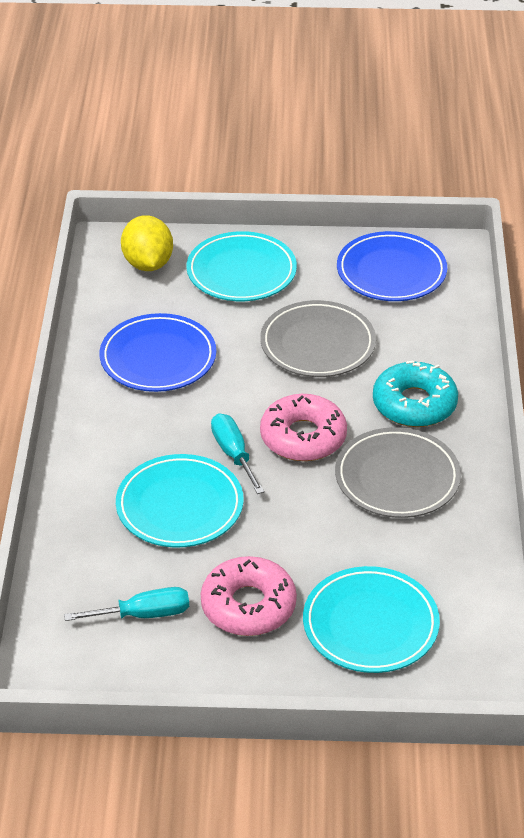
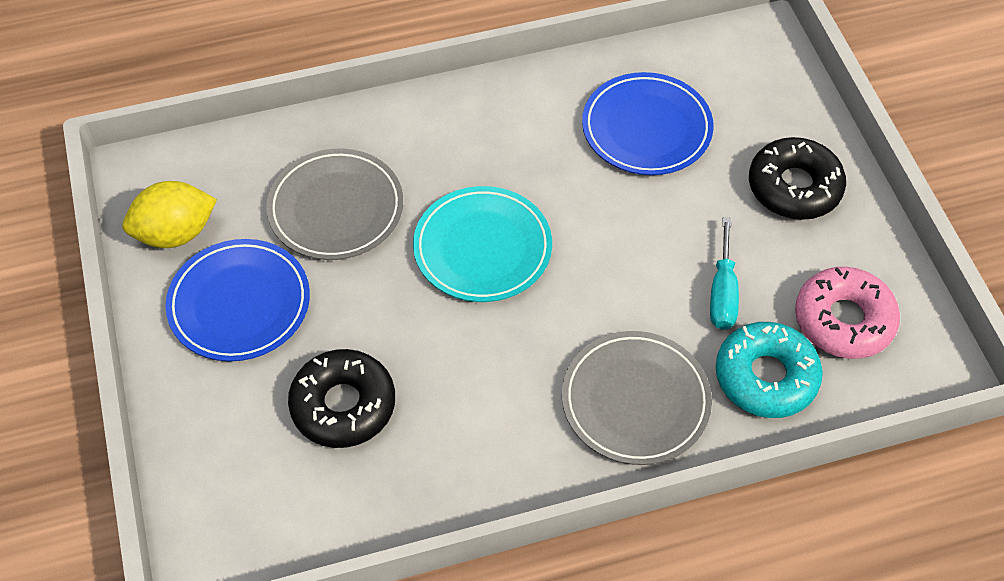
black donut: none = 0 -> [288,349,395,448] [749,137,846,220] = 2
pink donut: [201,556,297,636] [260,394,347,461] = 2 -> [795,267,900,359] = 1
turquoise plate: [116,454,244,548] [186,231,297,301] [303,566,440,673] = 3 -> [413,186,552,302] = 1
turquoise screwdriver: [64,587,189,621] [211,413,265,494] = 2 -> [710,217,739,330] = 1

